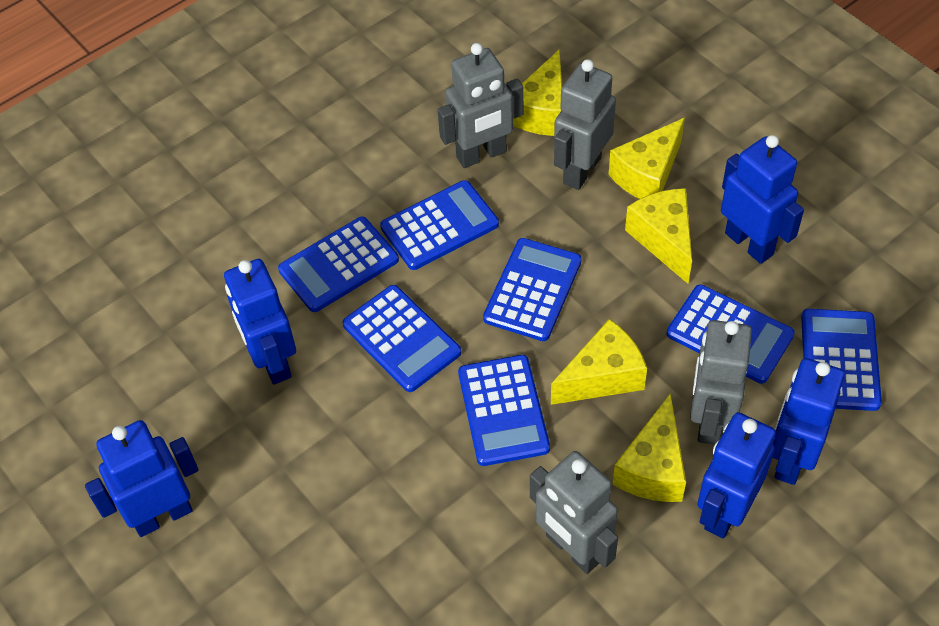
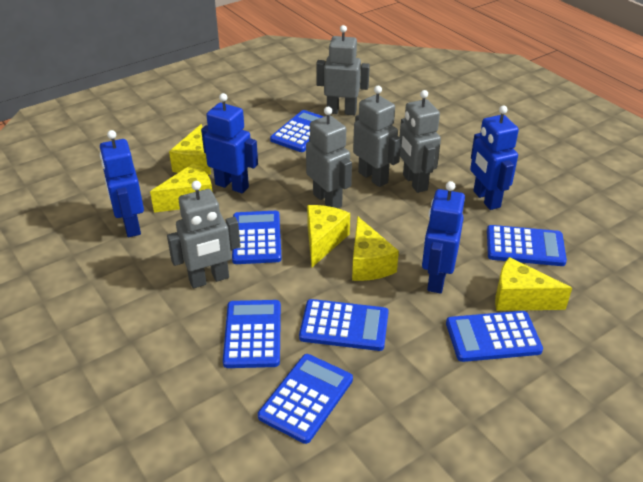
blue robot: [85,420,198,537] [224,259,296,384] [697,412,776,539] [721,135,804,264] [773,358,845,485] = 5 -> [100,130,144,237] [201,93,258,194] [422,181,465,294] [470,105,519,210] = 4
grey robot: [438,43,523,168] [530,451,618,574] [554,59,616,190] [690,320,752,445] = 4 -> [167,181,240,288] [306,107,352,208] [316,25,370,115] [353,86,401,187] [400,90,441,193] = 5

